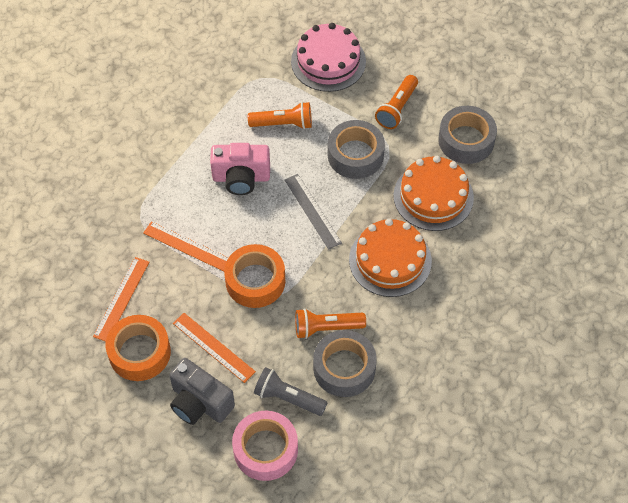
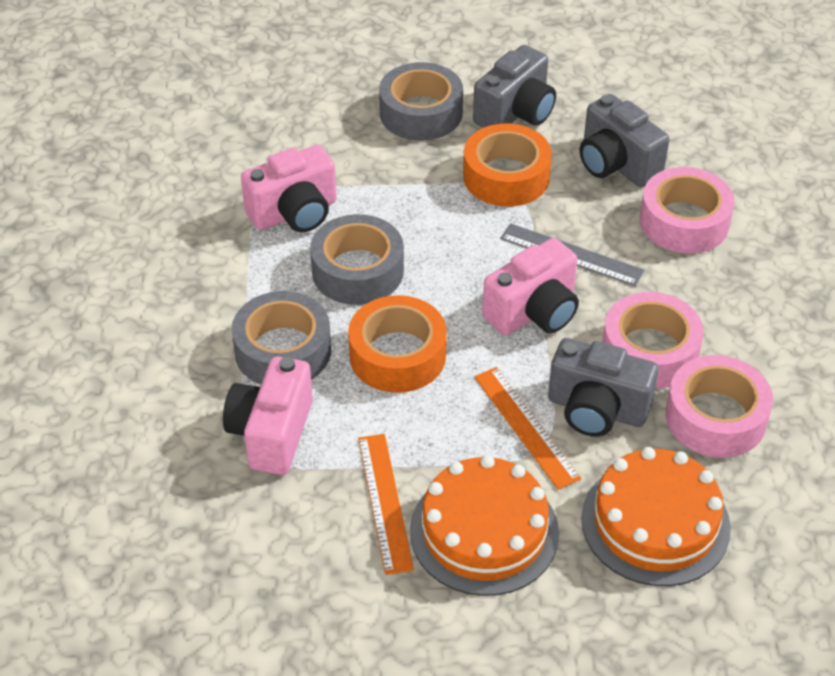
grey camera: [169,358,235,425] = 1 -> [473,45,556,128] [548,338,658,437] [580,94,670,187] = 3
grey flashlight: [254,367,328,416] = 1 -> none = 0
orange flashlight: [248,102,312,129] [295,308,366,339] [375,75,418,129] = 3 -> none = 0
orange ruler: [93,257,149,342] [143,221,229,271] [173,313,256,383] = 3 -> [358,434,414,575] [474,367,581,490] = 2
pink cake: [291,23,366,92] = 1 -> none = 0
pink camera: [210,143,270,195] = 1 -> [223,357,313,475] [241,145,337,232] [482,238,579,335] = 3
pink tape: [232,411,298,481] = 1 -> [602,292,704,389] [640,167,734,254] [666,355,773,458] = 3

